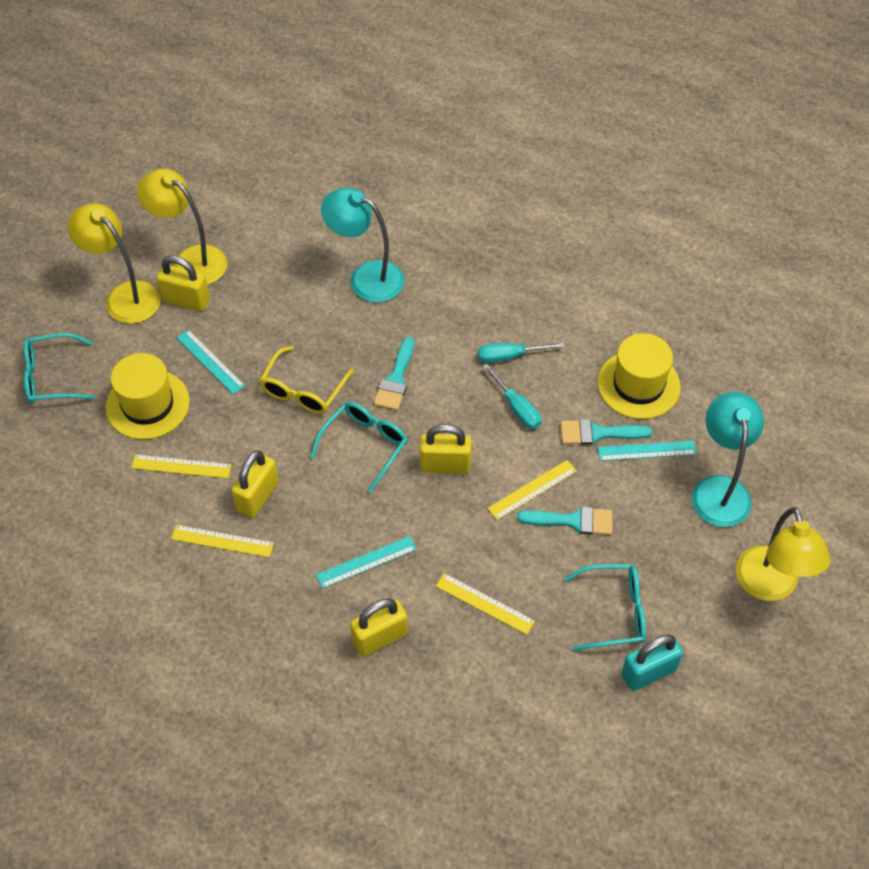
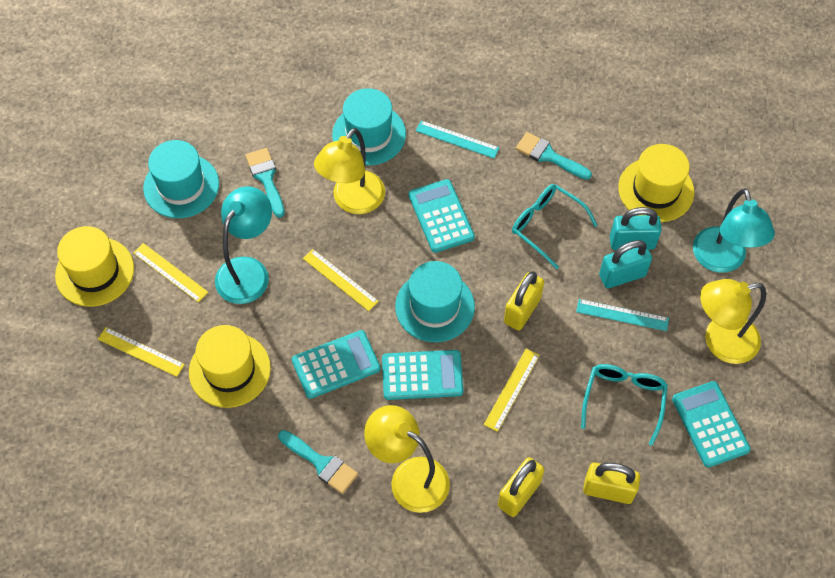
turquoise calculator: none = 0 -> [292,330,381,399] [382,350,463,400] [408,179,475,253] [672,381,751,468] = 4
turquoise glasses: [24,333,95,403] [310,402,408,493] [564,564,646,651] = 3 -> [512,184,598,269] [581,364,668,446] = 2
turquoise hat: none = 0 -> [143,140,219,218] [332,88,406,165] [395,261,475,342] = 3
turquoise padlock: [621,634,683,691] = 1 -> [599,240,652,288] [610,207,662,250] = 2
turquoise ruler: [176,330,245,394] [316,536,417,589] [597,441,697,461] = 3 -> [416,121,499,158] [576,299,669,331] = 2
turquoise screwdriver: [478,342,565,363] [482,364,541,429] = 2 -> none = 0
yellow glasses: [259,346,354,414] = 1 -> none = 0
yellow hat: [105,353,190,439] [598,333,681,419] = 2 -> [55,226,134,307] [189,325,271,408] [618,144,694,222] = 3
yellow padlock: [156,255,210,311] [231,450,279,518] [350,598,408,657] [420,424,472,474] = 4 -> [498,457,545,517] [504,271,544,331] [583,463,640,504] = 3

